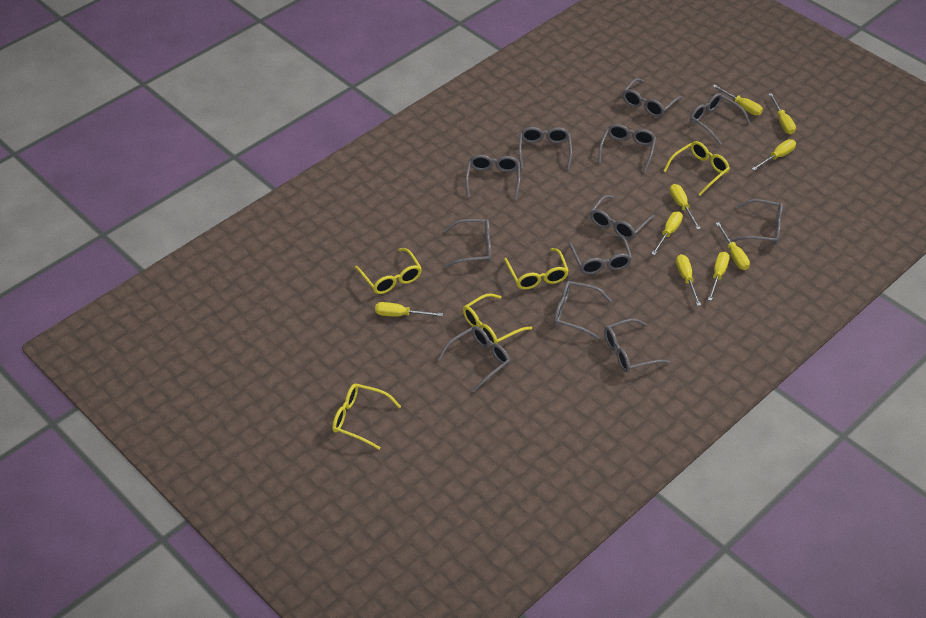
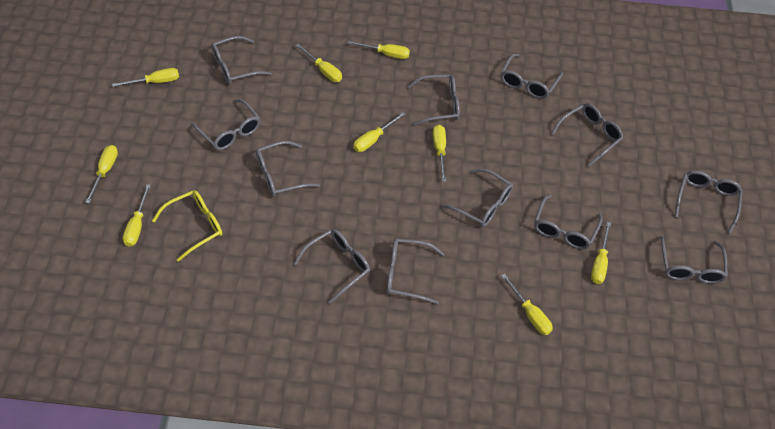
yellow glasses: [332,384,401,450] [355,248,422,294] [463,293,532,345] [504,248,569,290] [664,141,730,196] = 5 -> [152,190,222,262] = 1

